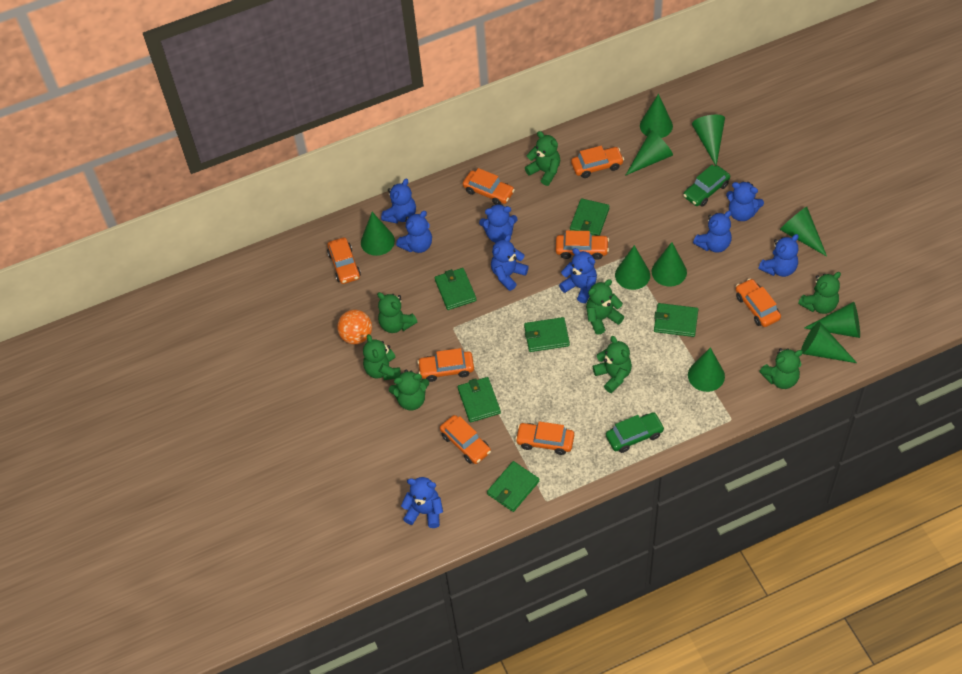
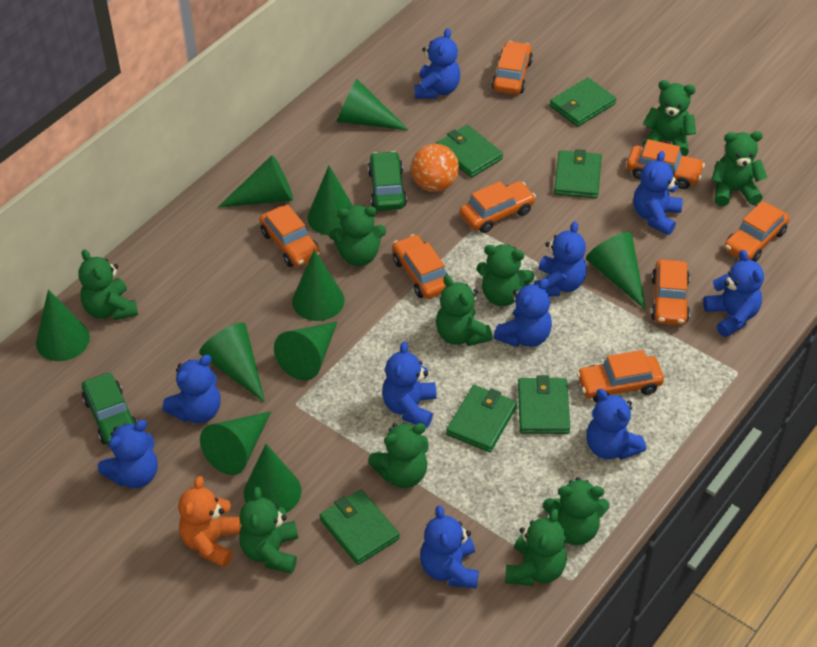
blue teddy bear: [381,179,416,223] [396,211,432,253] [401,477,443,528] [479,204,517,243] [491,235,529,291] [559,248,597,303] [693,211,732,253] [726,182,764,221] [759,234,799,277] = 9 -> [98,420,158,488] [162,355,221,423] [382,341,437,428] [415,28,461,99] [420,505,479,589] [494,278,552,347] [534,221,587,296] [586,389,646,460] [633,151,683,235] [703,250,764,337] = 10
green teddy bear: [363,334,401,380] [377,292,417,333] [389,370,429,411] [525,131,560,186] [586,279,624,335] [593,336,632,393] [759,348,803,389] [798,272,841,314] = 8 -> [78,249,138,320] [239,487,298,574] [329,205,386,266] [368,422,429,488] [436,275,492,346] [477,244,535,306] [505,509,567,586] [543,477,609,545] [642,80,696,156] [711,131,767,206] = 10
orange teddy bear: none = 0 -> [178,476,241,568] = 1

